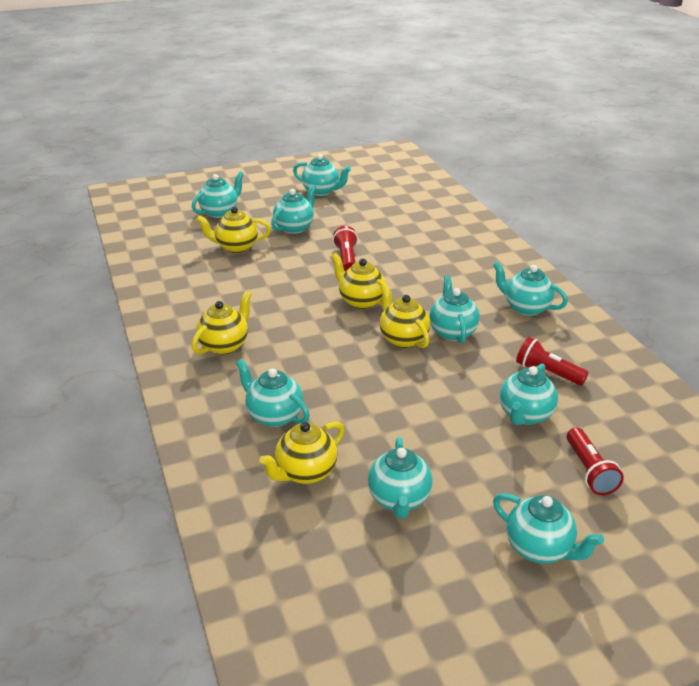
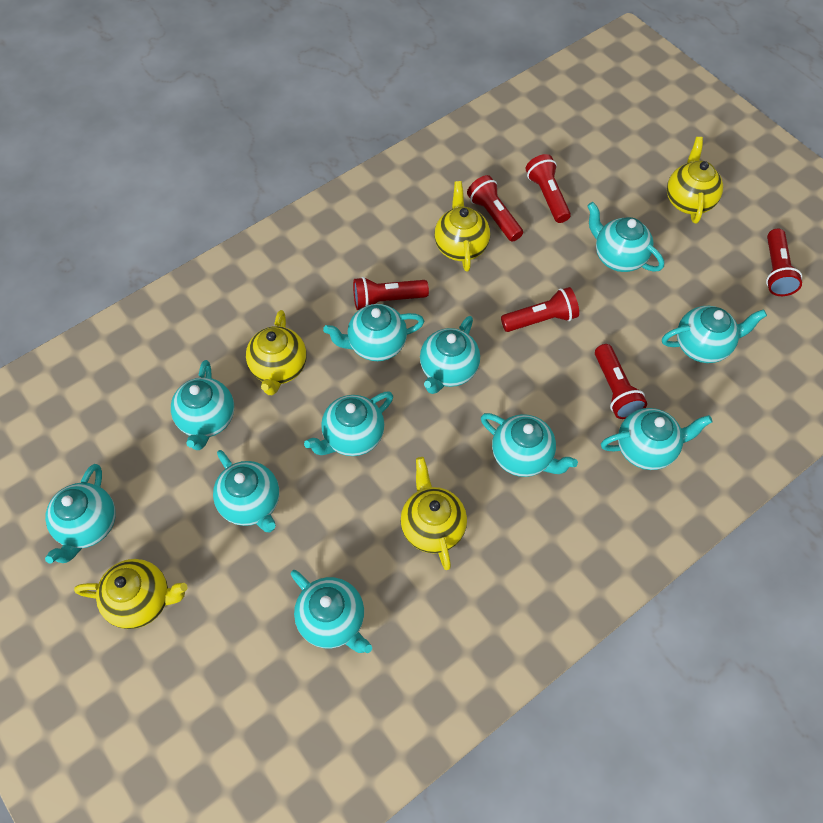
red flashlight: [333,226,358,272] [516,337,589,385] [567,428,624,495] = 3 -> [353,277,429,310] [467,175,523,242] [501,287,579,332] [526,154,571,223] [595,344,647,419] [766,229,802,296] = 6
turquoise teapot: [192,171,244,218] [236,359,310,427] [271,184,316,234] [293,154,351,196] [368,437,432,519] [429,275,480,343] [493,262,568,316] [493,493,604,564] [500,364,558,425] = 9 -> [45,464,116,564] [171,360,234,450] [213,450,279,532] [291,570,372,653] [304,392,393,456] [323,304,424,361] [420,316,480,394] [481,413,578,477] [587,202,664,272] [601,408,713,470] [662,306,767,363] = 11

